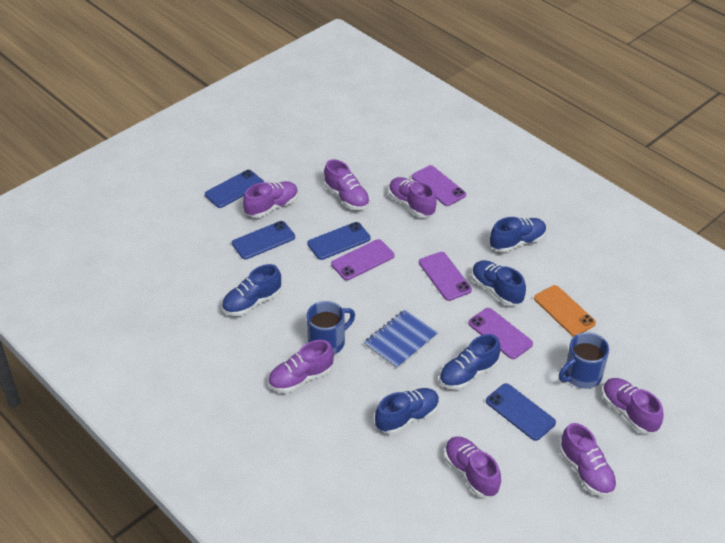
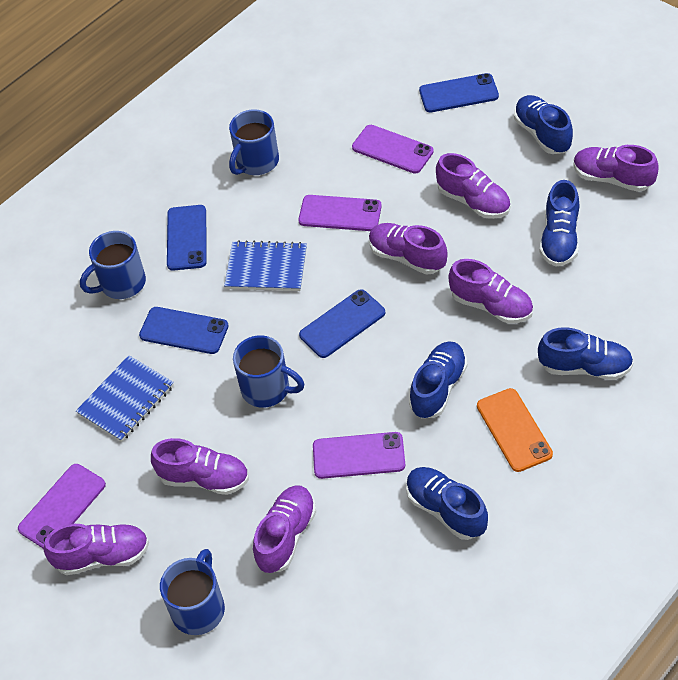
blue mug: [307,301,355,354] [559,332,609,389] = 2 -> [80,231,146,299] [160,549,225,635] [229,109,279,175] [233,335,304,408] = 4
blue notebook: [364,310,438,369] = 1 -> [76,355,174,442] [224,240,307,291] = 2

